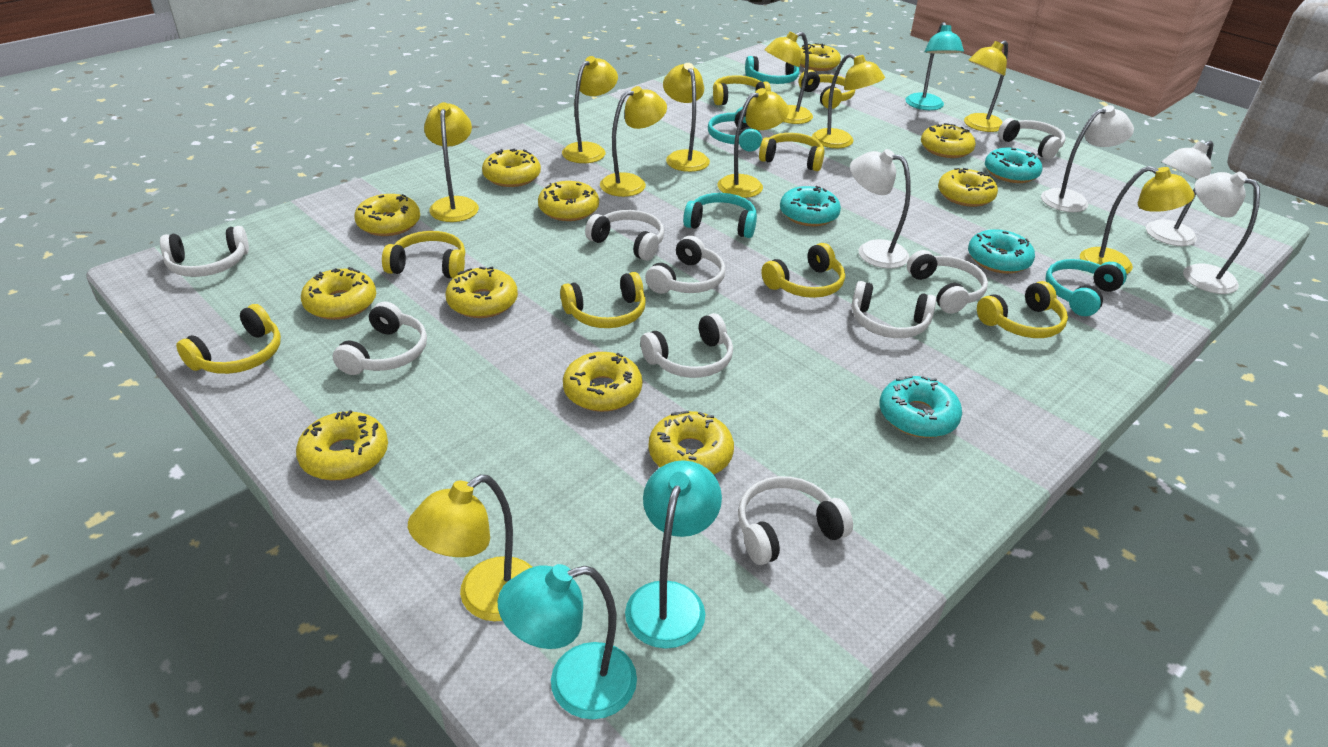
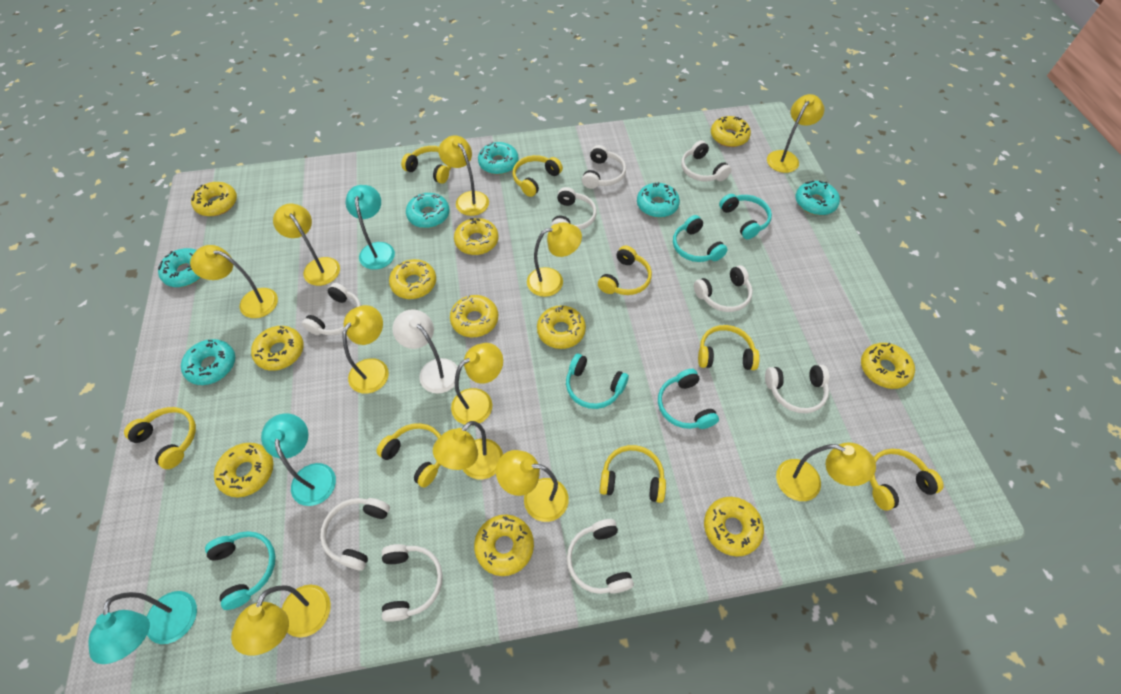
turquoise donut: [780,186,841,226] [880,375,962,438] [968,229,1035,274] [985,148,1042,183] = 4 -> [158,248,201,287] [181,339,235,385] [406,193,449,228] [478,142,519,175] [637,182,680,218] [796,181,840,215] = 6
turquoise headphones: [683,193,757,238] [708,107,762,151] [745,56,800,84] [1046,259,1127,316] = 4 -> [205,531,276,610] [566,354,629,409] [658,369,719,429] [673,215,728,262] [719,194,772,239] = 5
white lamp: [850,149,911,268] [1041,105,1134,212] [1146,141,1214,246] [1183,172,1260,294] = 4 -> [392,309,458,394] = 1
yellow lamp: [408,475,532,621] [424,102,479,222] [562,56,618,163] [600,86,667,197] [663,63,710,172] [718,88,789,198] [765,32,813,124] [812,53,885,148] [964,40,1008,132] [1080,166,1195,274] = 10 -> [190,245,278,318] [231,585,331,656] [273,203,340,286] [343,305,389,394] [433,421,503,479] [439,135,489,216] [451,343,503,425] [496,450,569,522] [527,222,582,297] [767,94,824,173] [776,443,876,501] = 11

